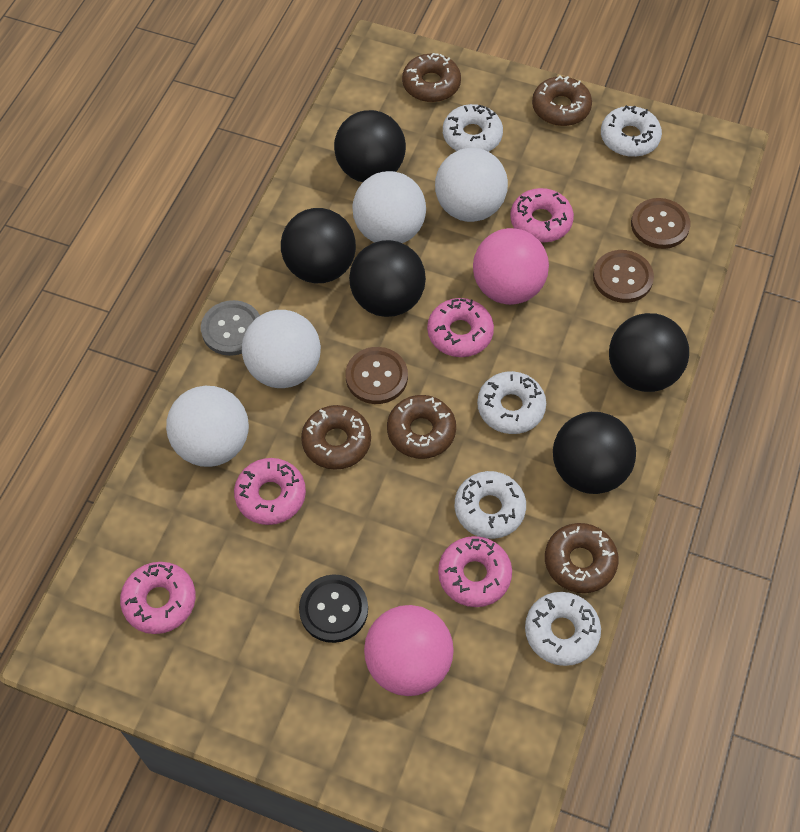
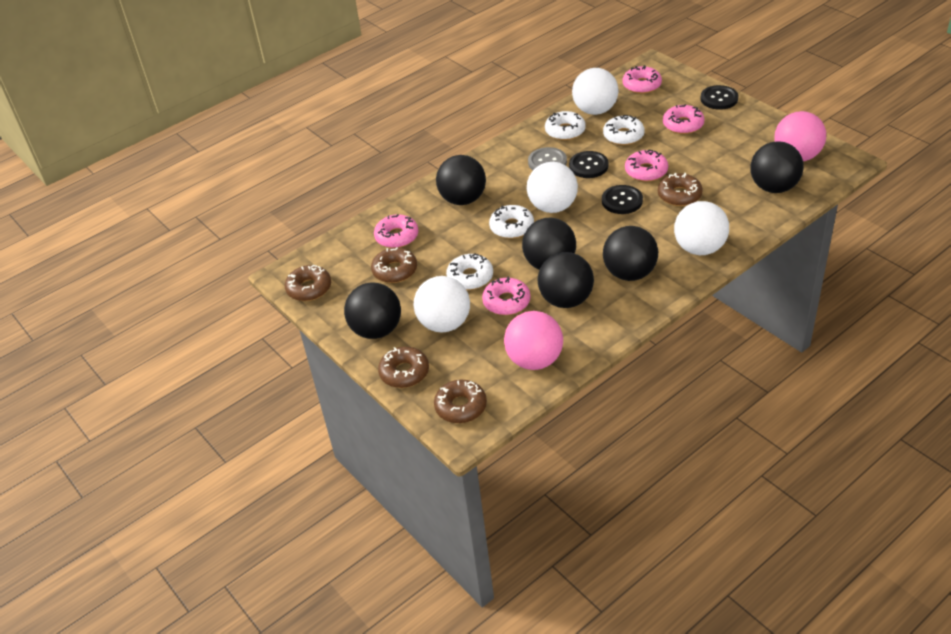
black ball: [281,208,356,283] [334,110,406,182] [349,240,426,317] [553,412,636,494] [609,313,689,392] = 5 -> [344,282,401,339] [436,155,486,205] [522,218,576,270] [538,252,594,308] [603,226,658,281] [750,141,804,193] = 6
black button: [299,574,368,643] = 1 -> [569,151,609,178] [602,185,643,214] [700,85,738,110] = 3
brown button: [346,347,408,404] [593,250,654,303] [631,198,690,249] = 3 -> none = 0
white donut: [443,104,503,152] [455,471,526,539] [477,371,546,434] [525,592,601,666] [601,105,662,157] = 5 -> [446,253,493,290] [489,205,534,238] [545,111,586,140] [603,115,645,145] = 4

